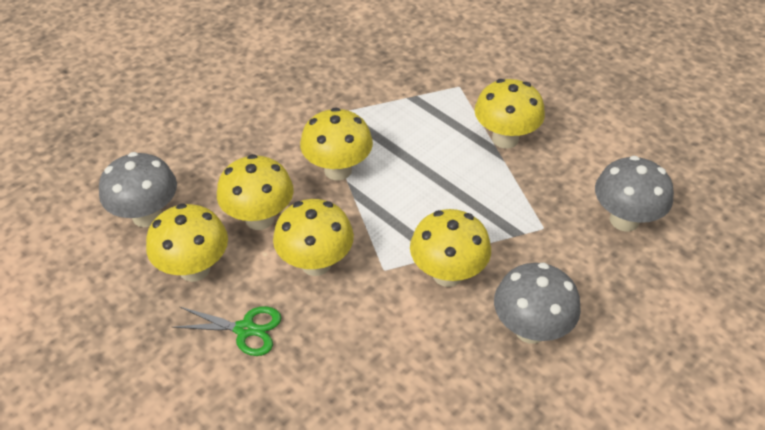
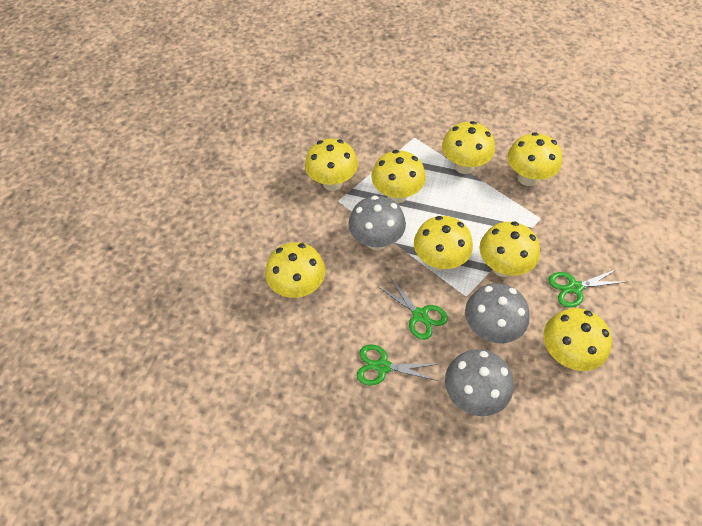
green scissors: [172,306,281,356] = 1 -> [357,344,438,386] [378,277,448,340] [549,269,625,308] = 3
yellow mushroom: [146,203,228,282] [217,154,294,230] [273,199,354,276] [300,107,373,180] [410,209,491,287] [474,79,545,149] = 6 -> [265,242,326,298] [305,138,358,191] [371,150,426,204] [414,216,473,271] [442,121,495,174] [479,222,540,277] [507,132,562,186] [543,308,612,371] = 8

